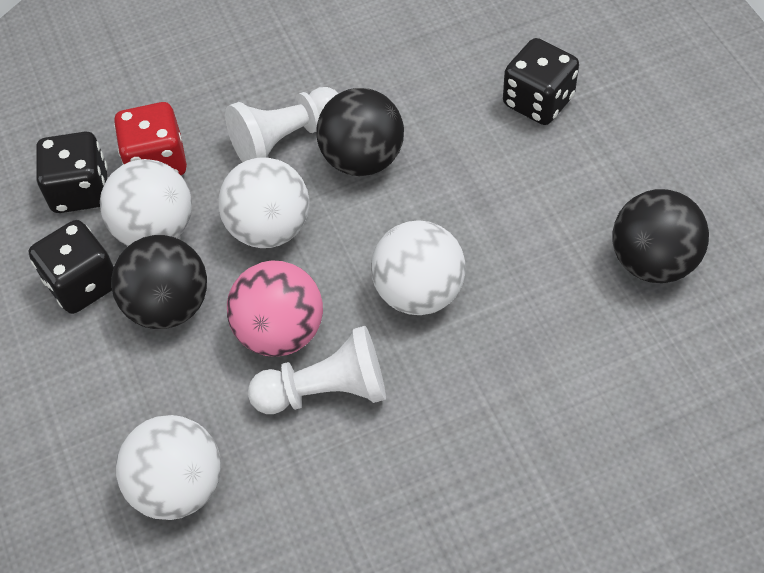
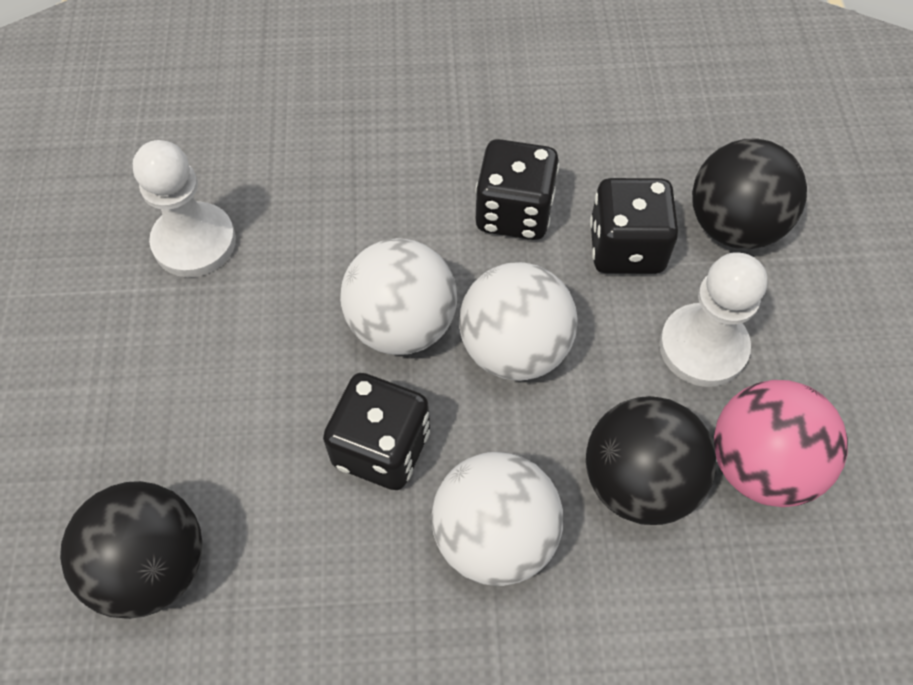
red dice: [114,102,187,175] = 1 -> none = 0
white ball: [100,159,192,246] [116,415,221,520] [218,158,309,248] [371,220,466,315] = 4 -> [340,238,457,355] [431,452,563,586] [459,262,578,381] = 3

